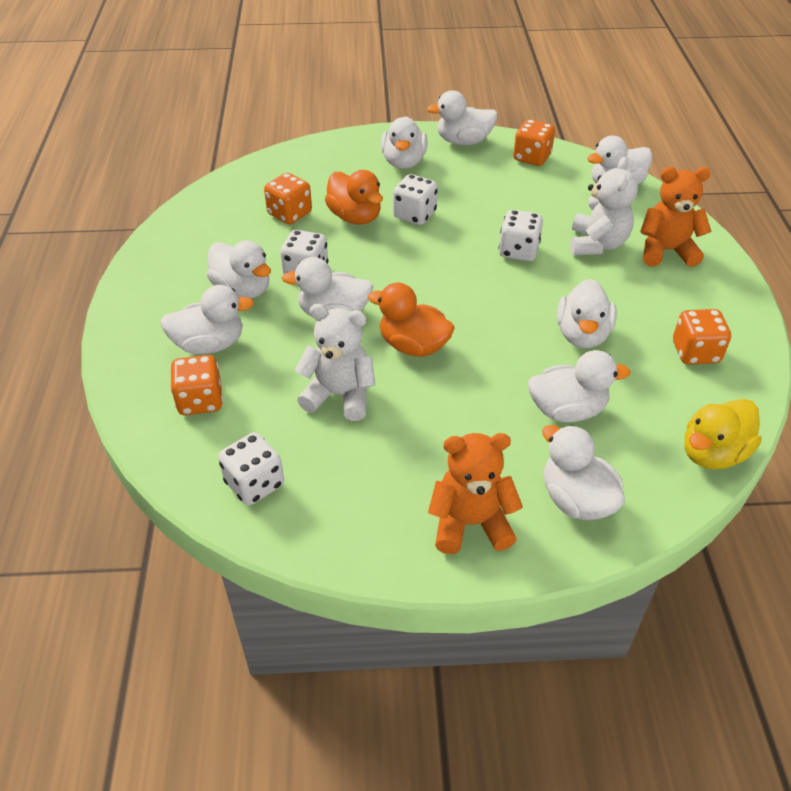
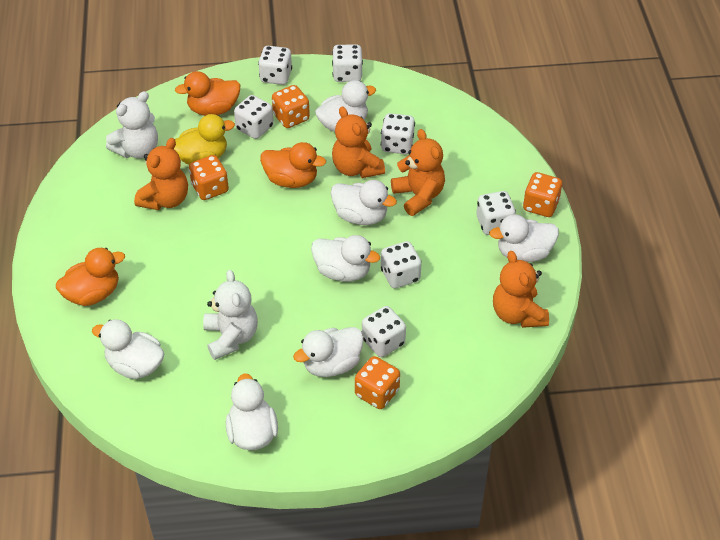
orange duck: [325,170,383,225] [368,283,455,357] = 2 -> [56,248,125,306] [175,71,240,116] [260,142,326,188] = 3
orange teddy bear: [428,433,523,554] [640,167,712,267] = 2 -> [134,138,188,210] [332,107,385,178] [391,129,445,216] [493,251,549,328] = 4
white dice: [218,432,284,505] [280,230,328,274] [393,174,438,225] [499,210,543,261] = 4 -> [234,95,274,139] [258,46,292,85] [332,44,363,82] [362,306,406,357] [381,113,415,154] [381,241,422,289] [476,191,516,235] = 7
white duck: [160,285,254,354] [207,241,271,299] [282,257,373,318] [381,116,428,169] [427,90,498,145] [528,350,631,422] [542,425,625,520] [557,279,617,348] [587,136,653,184] = 9 -> [92,319,164,379] [226,373,278,450] [293,327,364,377] [311,235,380,282] [315,80,376,132] [330,180,397,225] [489,214,559,262] = 7

